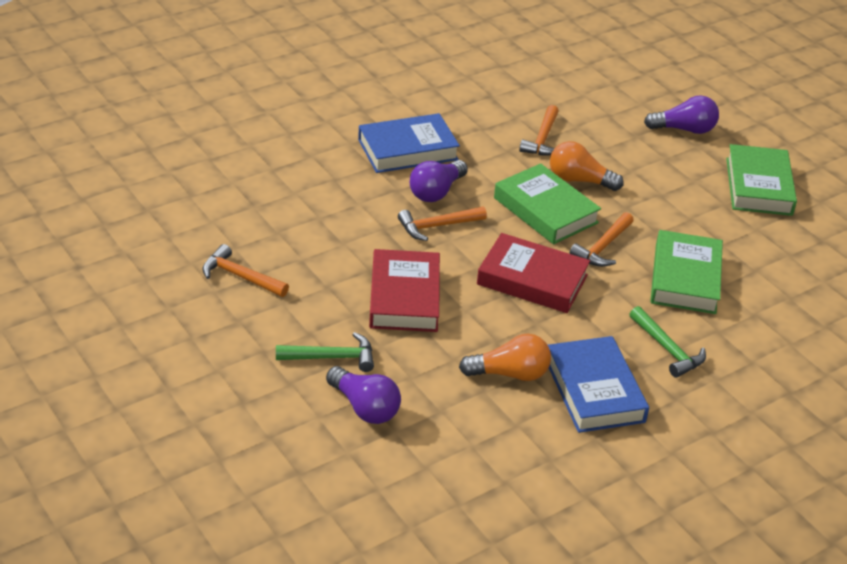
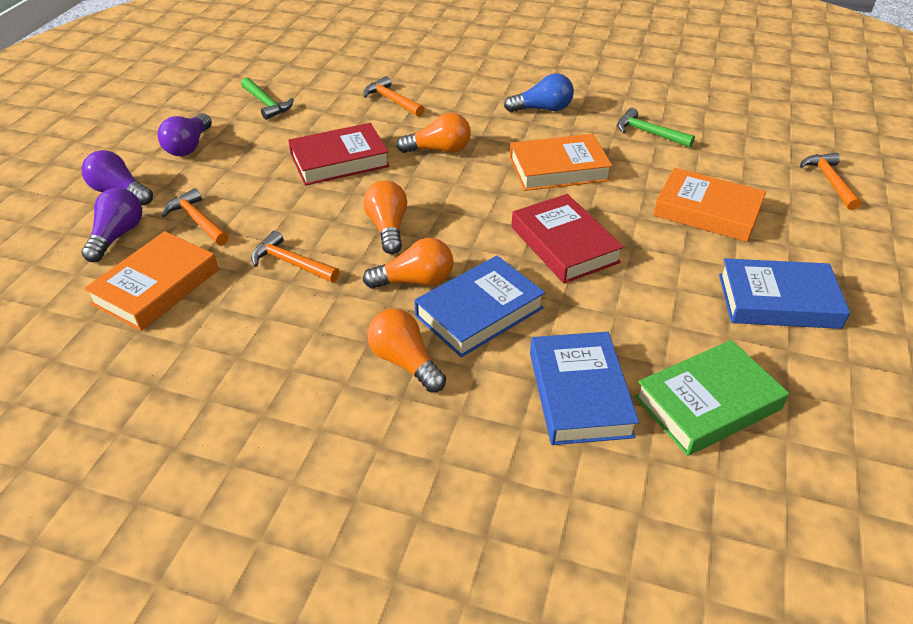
blue book: [358,113,460,173] [548,336,649,433] = 2 -> [414,256,545,358] [530,332,639,445] [719,258,850,329] = 3
blue light bulb: none = 0 -> [504,73,574,112] = 1
green book: [494,163,601,244] [650,230,723,314] [726,144,797,216] = 3 -> [635,340,789,456] = 1
orange book: none = 0 -> [84,231,219,331] [510,134,612,191] [653,168,766,242] = 3
orange light bulb: [459,334,551,381] [550,141,624,191] = 2 -> [363,180,407,254] [363,238,453,289] [367,309,446,393] [396,113,471,153] = 4

